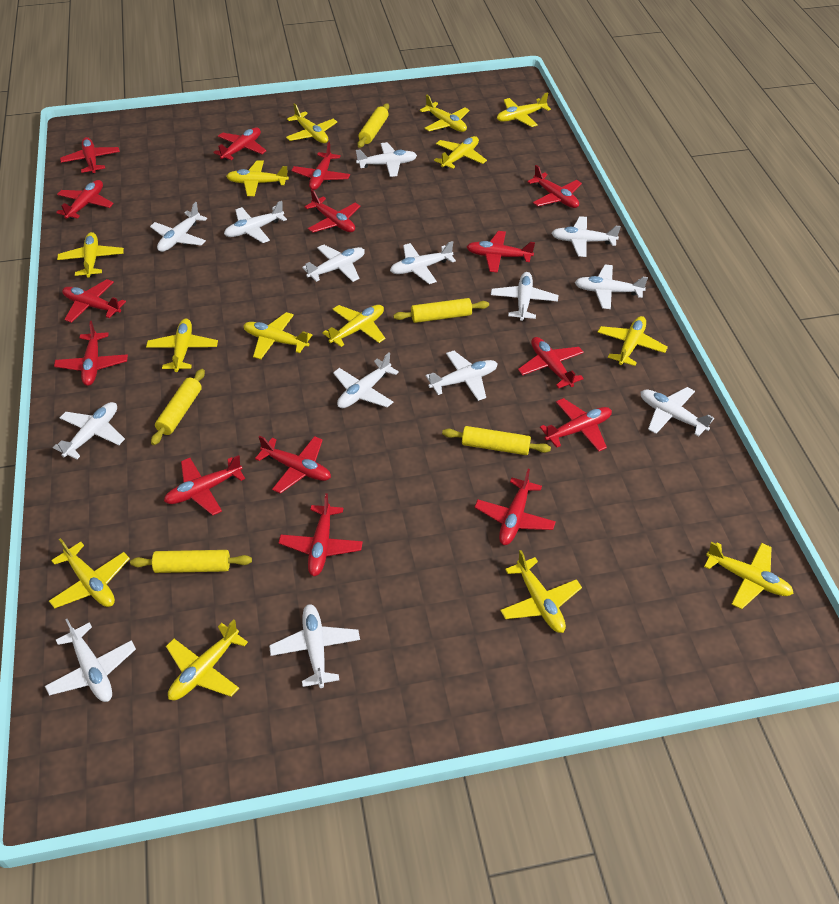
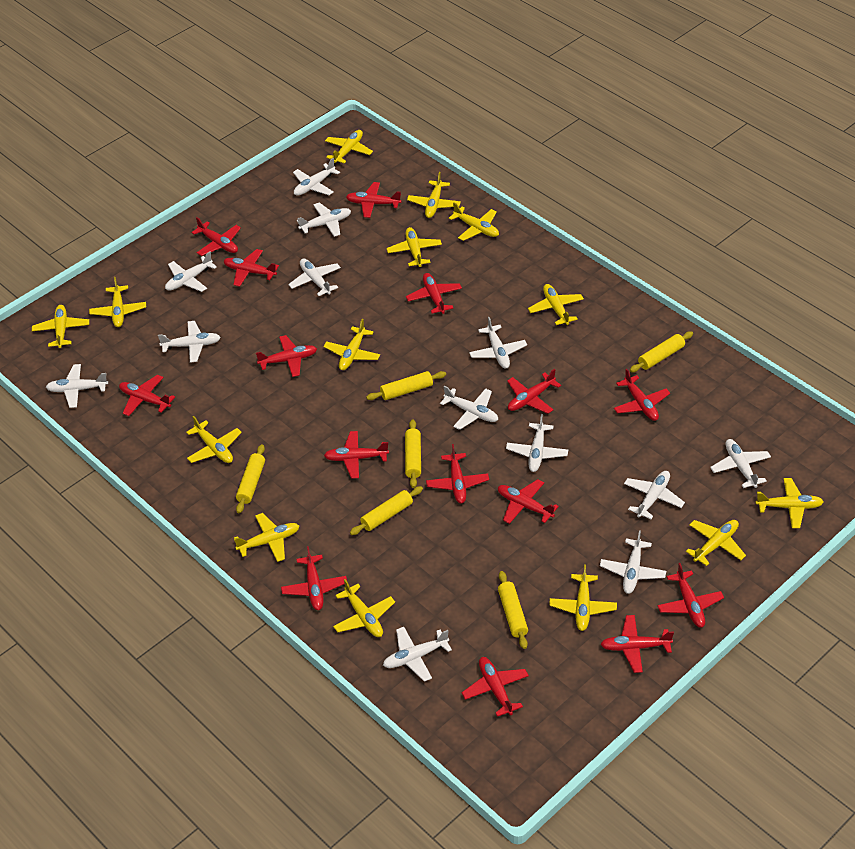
white plane: [45,619,136,702] [53,402,125,459] [150,202,207,252] [224,201,287,243] [269,604,360,688] [302,245,365,282] [333,353,399,408] [356,142,417,177] [390,241,456,284] [426,351,498,401] [491,272,558,321] [551,216,621,257] [575,264,648,309] [641,387,714,436] = 14 -> [46,364,108,408] [158,321,221,363] [165,252,217,292] [288,258,341,296] [293,158,340,196] [297,202,351,237] [383,627,452,682] [440,386,498,430] [469,317,527,369] [506,414,568,472] [600,530,666,594] [624,471,685,519] [710,439,771,488] = 13
yellow rolling pin: [130,550,252,573] [151,369,205,445] [357,103,389,148] [393,298,489,323] [442,426,551,455] = 5 -> [236,444,265,513] [350,486,423,535] [366,371,446,400] [405,419,421,488] [498,571,528,649] [630,331,693,372] = 6

